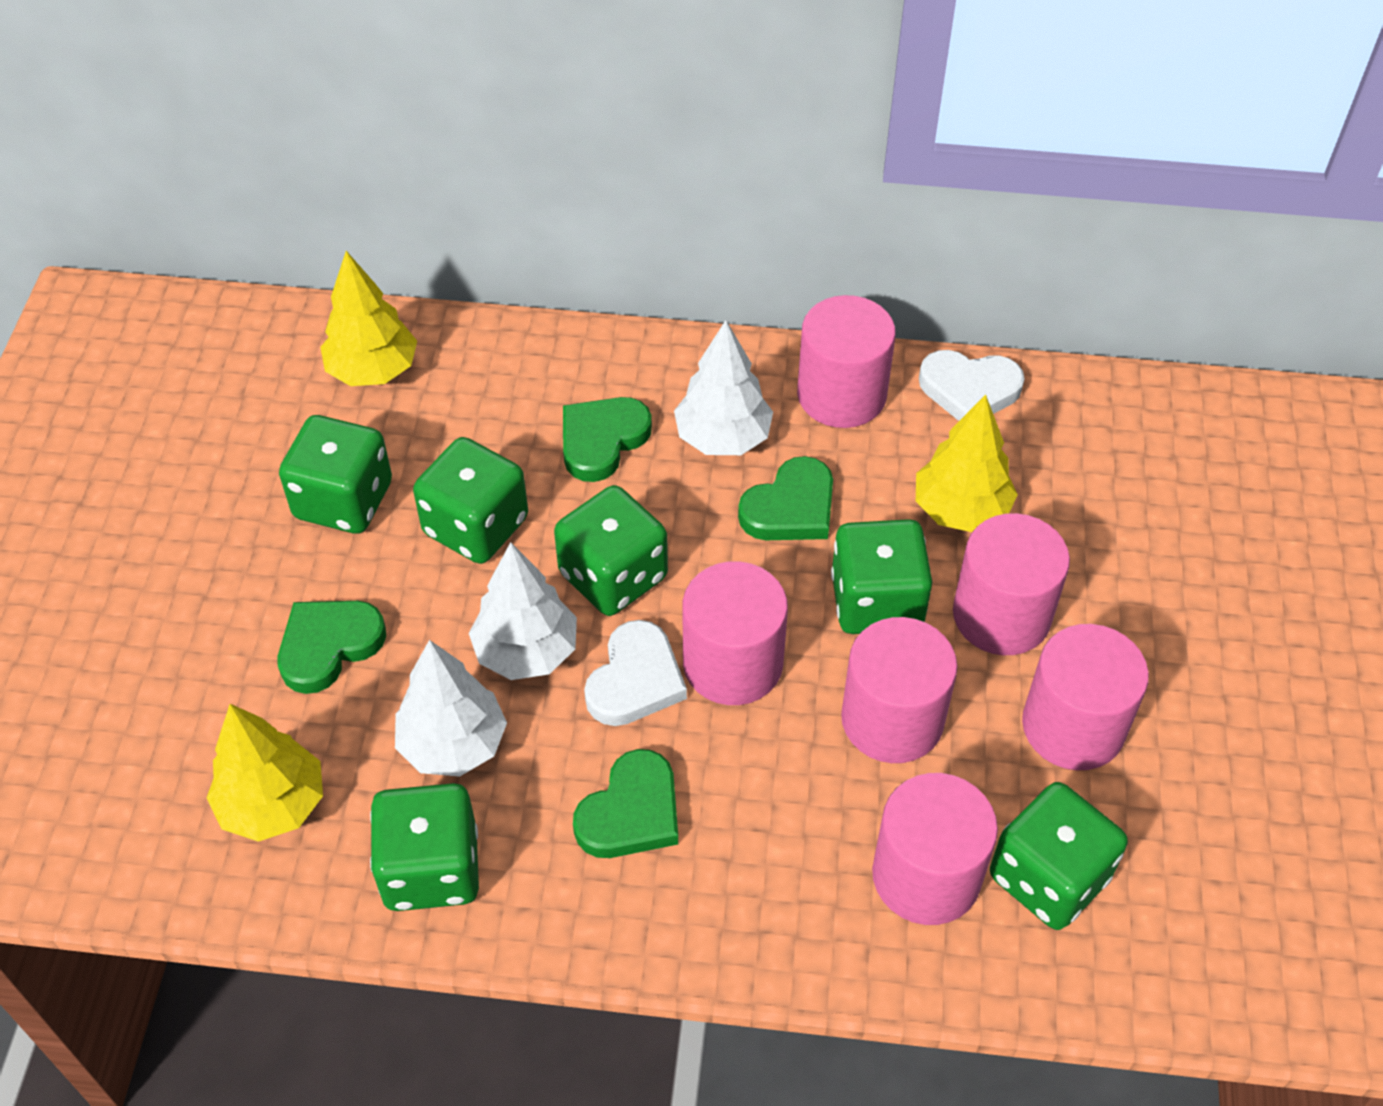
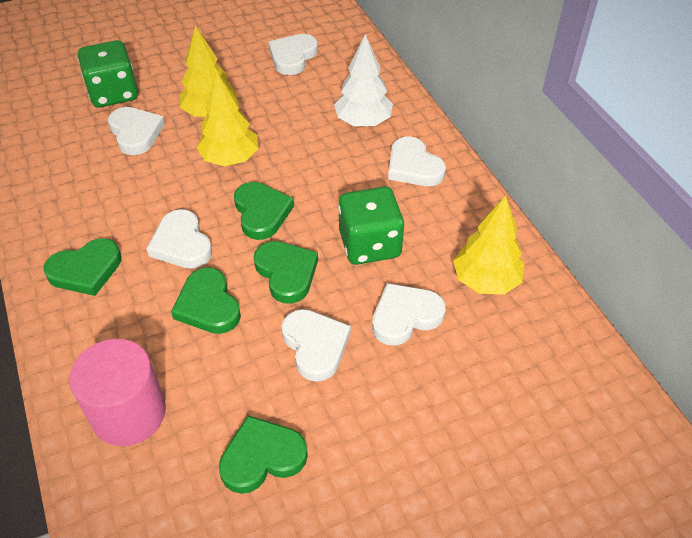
green dice: [279,415,392,534] [370,783,479,911] [413,437,528,564] [554,485,668,616] [831,519,932,634] [990,782,1128,930] = 6 -> [78,40,138,107] [338,187,404,265] = 2
green heart: [278,601,386,694] [563,397,652,482] [573,749,678,858] [738,456,833,540] = 4 -> [44,238,121,296] [171,267,241,334] [219,416,308,494] [234,182,294,240] [254,241,318,304] = 5
pink cylinder: [683,561,788,705] [797,295,896,428] [841,617,958,763] [872,773,998,925] [953,513,1070,655] [1022,624,1149,770] = 6 -> [69,339,166,446] = 1
white heart: [584,620,687,726] [919,350,1025,421] = 2 -> [108,107,165,155] [147,209,212,269] [268,34,318,75] [281,309,351,382] [372,283,446,346] [388,137,446,186] = 6
white tree: [395,640,507,777] [469,542,577,680] [674,320,773,455] = 3 -> [334,34,393,127] = 1

